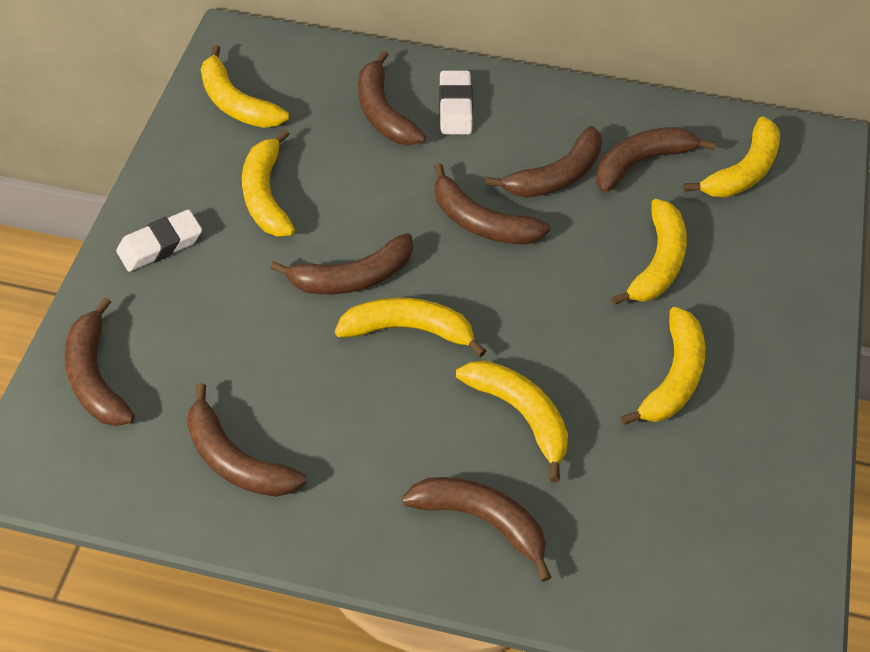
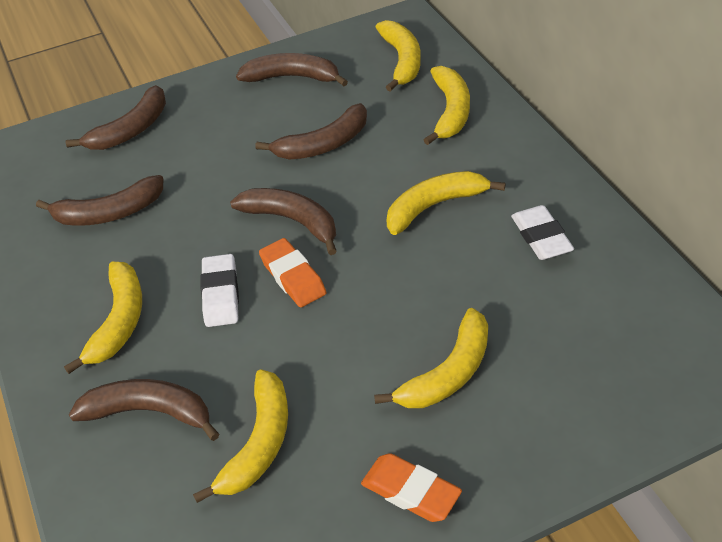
brown banana: [65,297,135,426] [187,383,306,497] [270,233,413,294] [358,51,426,145] [402,477,551,582] [434,163,551,245] [485,126,602,198] [596,127,716,193] = 8 -> [36,175,164,226] [66,85,166,150] [69,379,219,441] [230,188,337,255] [236,53,348,86] [255,103,367,160] = 6
orange eraser: none = 0 -> [259,238,326,307] [361,453,462,522] = 2
yellow banana: [201,45,289,128] [242,129,295,236] [335,298,486,357] [456,361,568,482] [611,199,687,305] [621,307,705,425] [683,116,780,197] = 7 -> [64,262,142,374] [193,370,288,503] [374,308,488,408] [376,20,421,92] [386,171,506,235] [424,66,470,145] = 6

